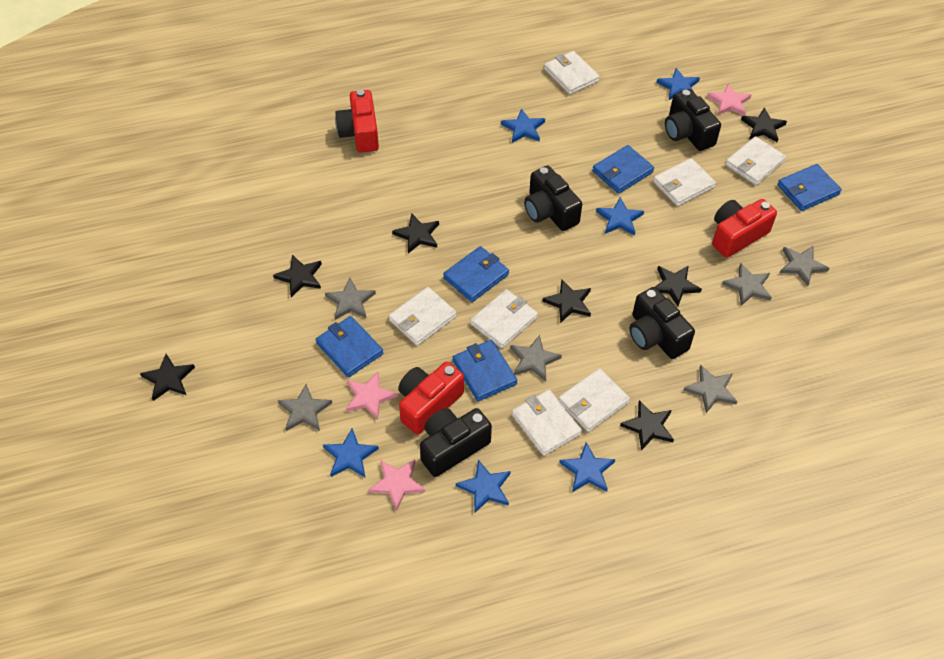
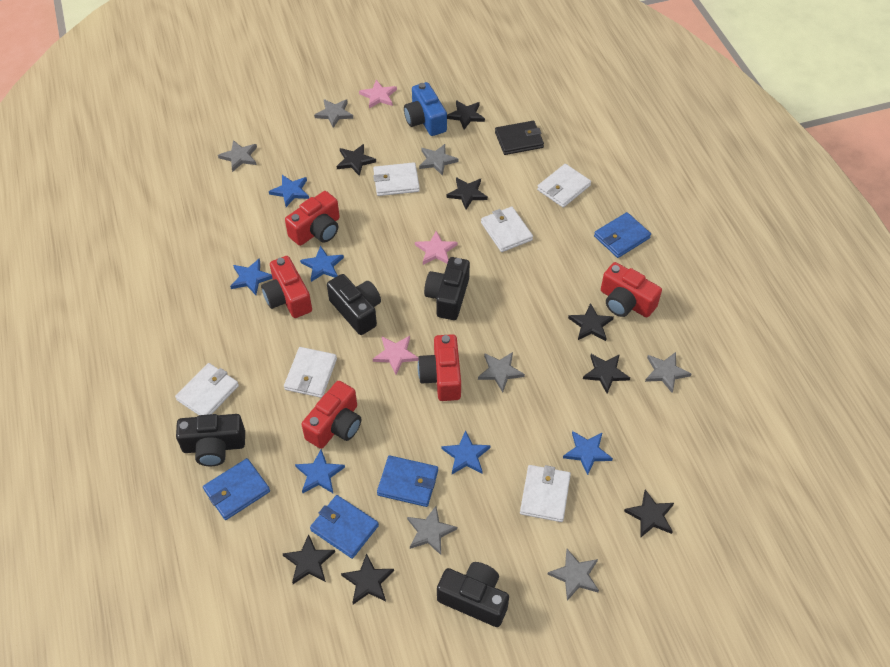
black star: [140,354,195,401] [273,255,322,297] [392,213,439,253] [542,279,591,323] [620,400,674,451] [655,266,702,307] [741,107,787,142] = 7 -> [283,534,335,584] [336,144,376,176] [341,553,394,604] [446,177,488,209] [447,100,485,130] [568,303,614,341] [583,354,630,393] [624,490,674,537] = 8
black wallet: none = 0 -> [495,121,544,155] = 1
blue camera: none = 0 -> [404,82,447,136] = 1
blue wallet: [316,316,383,377] [443,246,509,302] [453,340,518,401] [592,145,654,194] [777,164,842,211] = 5 -> [203,458,270,520] [310,495,379,559] [377,455,438,507] [594,212,651,258] = 4
grey star: [278,384,332,431] [325,278,376,320] [510,335,562,381] [684,365,738,413] [722,263,772,306] [780,246,829,286] = 6 -> [218,140,257,172] [314,99,353,128] [407,506,457,555] [419,144,458,176] [478,352,525,392] [548,549,599,601] [645,352,692,393] = 7
red camera: [335,90,379,153] [398,362,464,434] [712,199,777,258] = 3 -> [261,256,312,318] [285,191,340,246] [302,381,361,449] [418,334,461,401] [601,262,662,318] = 5
white wallet: [389,287,457,346] [471,289,538,348] [512,390,582,456] [544,51,600,95] [558,368,630,432] [653,158,716,206] [725,136,786,185] = 7 -> [175,363,239,415] [284,347,337,398] [373,162,420,196] [481,207,533,252] [520,465,571,522] [537,164,591,208] = 6

